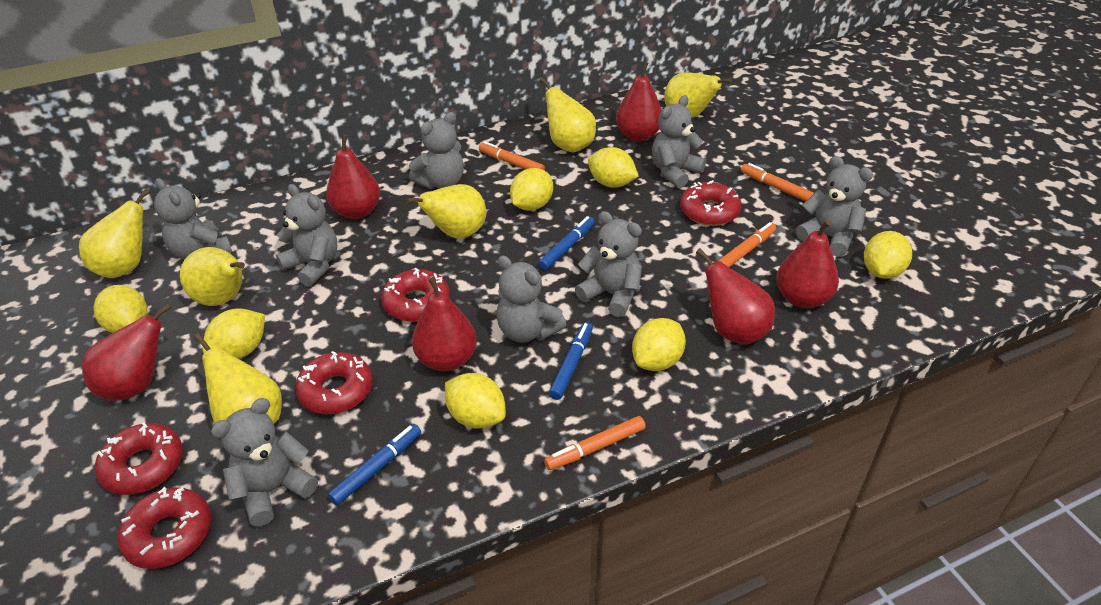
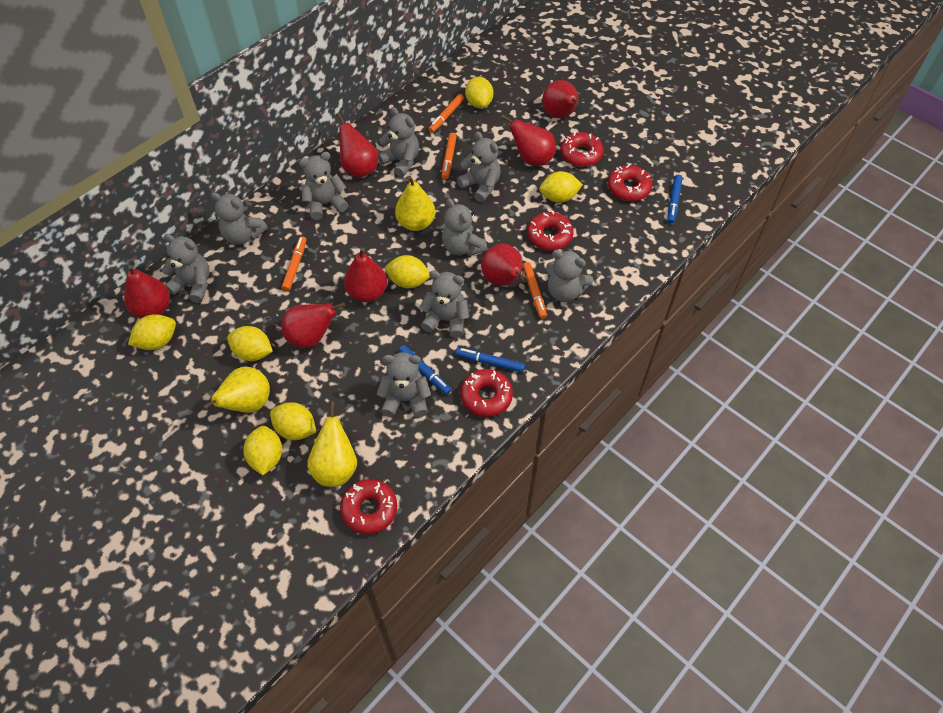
grey teddy bear: [154,178,232,260] [211,398,318,526] [276,184,337,287] [409,112,464,189] [496,255,567,343] [575,211,642,317] [652,95,706,188] [796,156,873,257] = 8 -> [162,234,210,303] [211,192,268,245] [299,152,348,220] [377,352,431,417] [378,107,419,177] [419,271,469,338] [442,198,488,256] [457,132,501,202] [546,250,593,302] = 9
red pear: [82,303,172,401] [326,134,380,219] [412,277,477,372] [616,62,662,141] [696,248,775,345] [776,220,839,308] = 6 -> [124,265,170,318] [281,302,345,348] [336,113,378,178] [344,248,387,302] [481,244,525,286] [501,115,556,166] [542,80,579,118] = 7
yellow pear: [79,188,150,278] [180,247,245,306] [194,333,282,424] [406,184,486,239] [540,77,596,152] [664,72,732,118] = 6 -> [202,367,270,413] [307,402,357,487] [395,176,436,231] = 3

